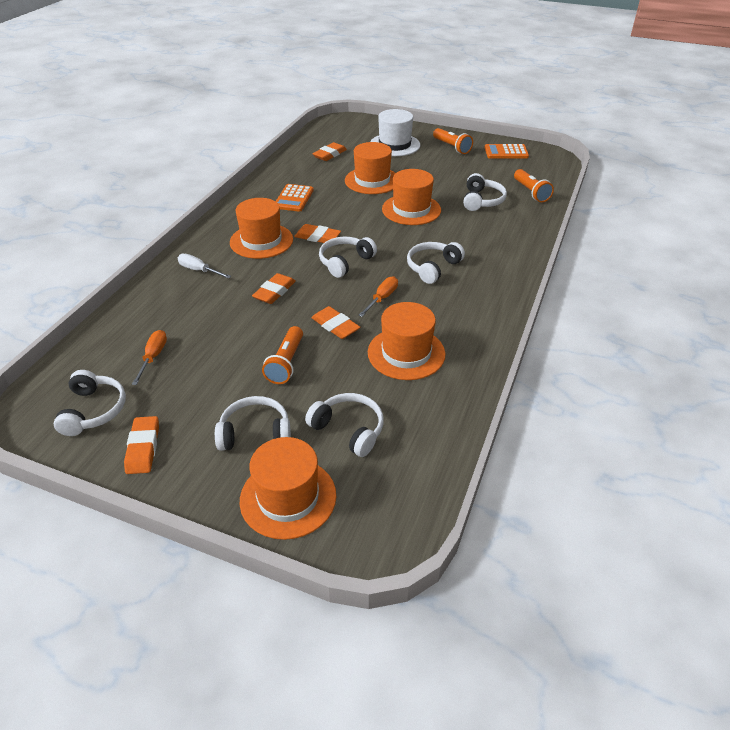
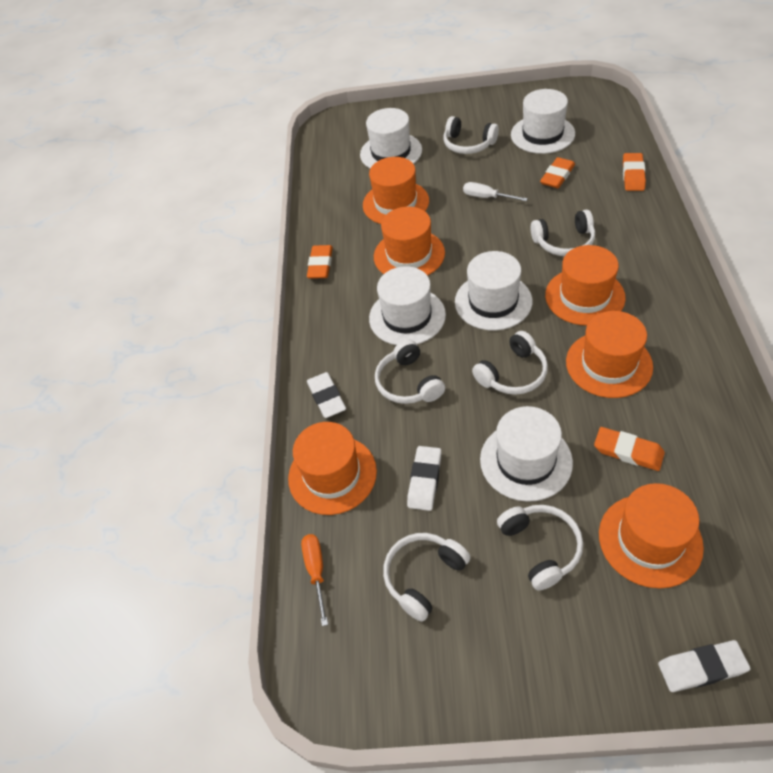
orange calculator: [276,184,314,212] [485,144,529,159] = 2 -> none = 0
orange eraser: [124,416,159,474] [252,273,296,304] [294,224,341,243] [311,306,360,339] [313,142,347,161] = 5 -> [307,245,333,279] [540,157,575,188] [594,427,665,471] [623,153,646,191] = 4
orange flashlight: [262,326,303,384] [433,128,473,154] [514,169,554,202] = 3 -> none = 0
orange hat: [230,198,293,259] [240,437,336,540] [345,142,395,194] [368,302,445,380] [382,169,441,225] = 5 -> [288,422,377,515] [363,157,429,224] [374,207,445,276] [545,245,626,326] [566,311,653,398] [599,483,704,588] = 6
orange screwdriver: [132,330,167,385] [358,276,398,317] = 2 -> [301,534,328,626] = 1
white eraser: none = 0 -> [307,372,346,418] [407,446,442,511] [658,640,751,692] = 3
white hat: [370,109,420,156] = 1 -> [360,108,422,168] [369,266,446,345] [455,251,532,331] [480,406,573,502] [511,89,575,154] = 5

